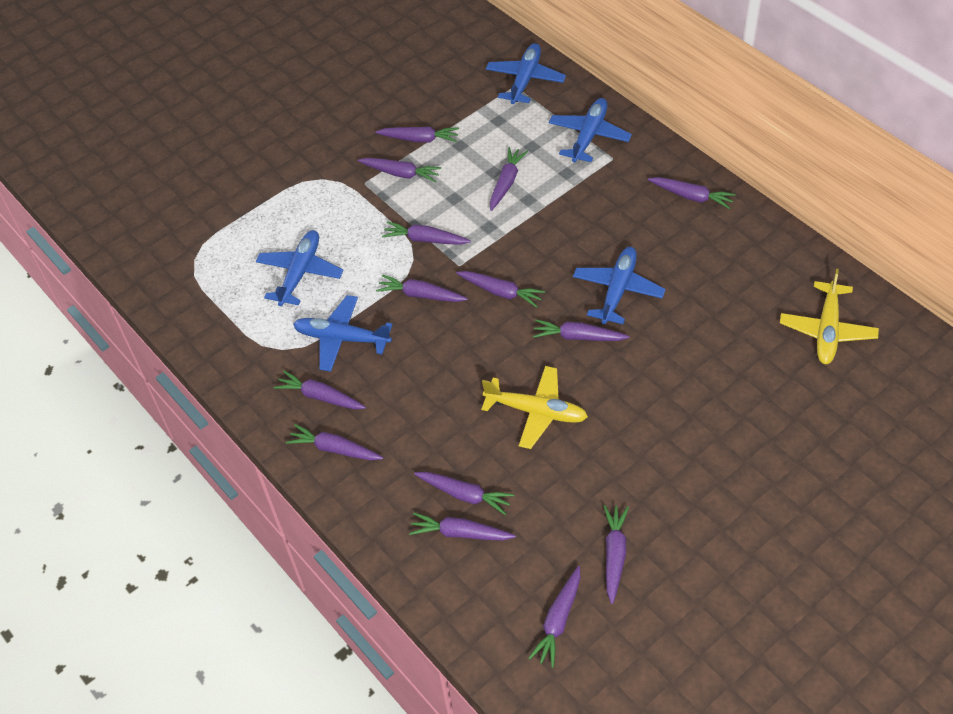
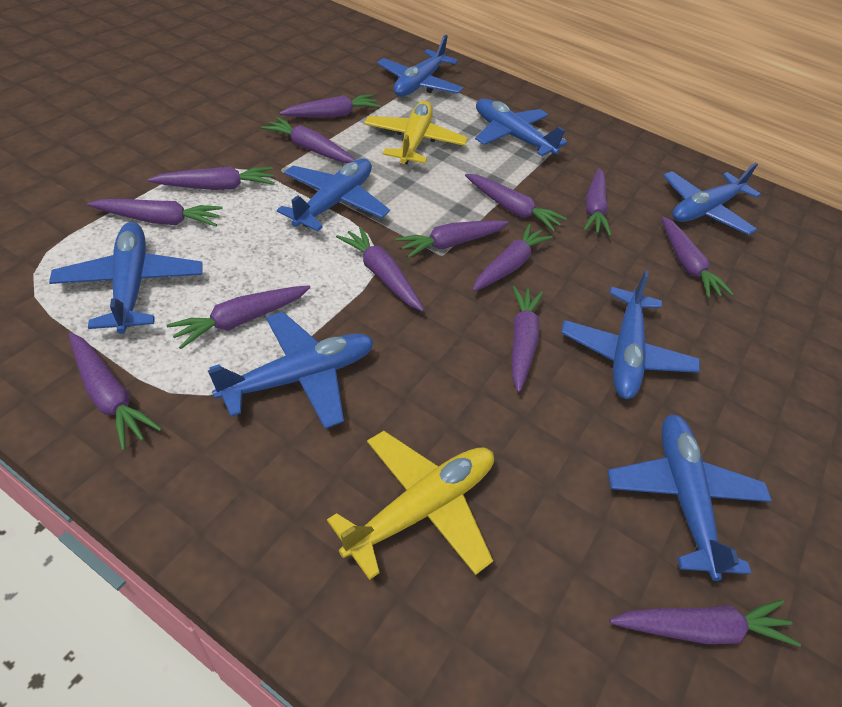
blue plane: [256,230,344,306] [293,295,393,372] [486,43,566,104] [549,98,632,162] [573,247,666,324] = 5 -> [49,222,203,334] [208,312,374,429] [277,159,390,231] [377,35,463,97] [475,99,568,156] [561,270,700,399] [608,414,772,581] [663,163,761,235] = 8

